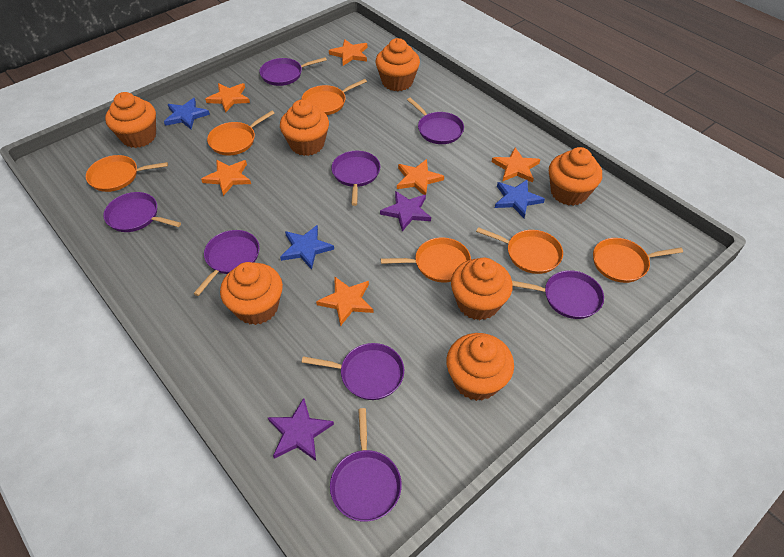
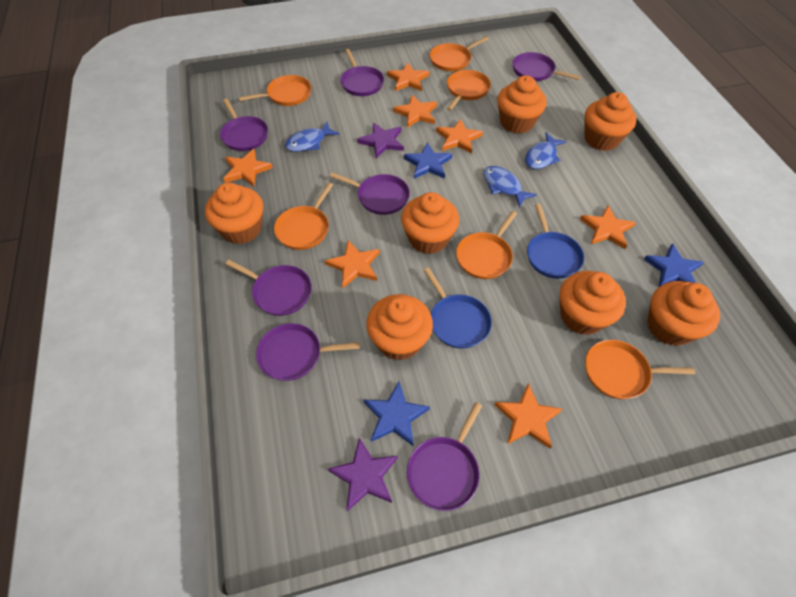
blue fish: none = 0 -> [285,122,340,152] [483,166,537,207] [525,132,567,169] = 3
blue pan: none = 0 -> [424,267,492,349] [527,204,584,279] = 2
orange star: [201,160,251,196] [205,83,250,112] [316,277,373,326] [329,39,367,66] [397,159,444,195] [492,148,540,183] = 6 -> [223,149,273,187] [325,240,380,288] [387,63,430,91] [393,95,437,128] [436,119,483,154] [494,383,562,448] [580,205,636,249] = 7
purple pan: [103,192,181,232] [193,230,260,296] [259,57,327,86] [302,343,404,400] [330,408,402,522] [331,151,380,206] [407,98,464,144] [512,270,604,319] = 8 -> [220,99,268,151] [226,260,312,316] [256,323,360,381] [330,172,410,215] [340,49,384,96] [407,402,482,511] [513,52,581,81] = 7

